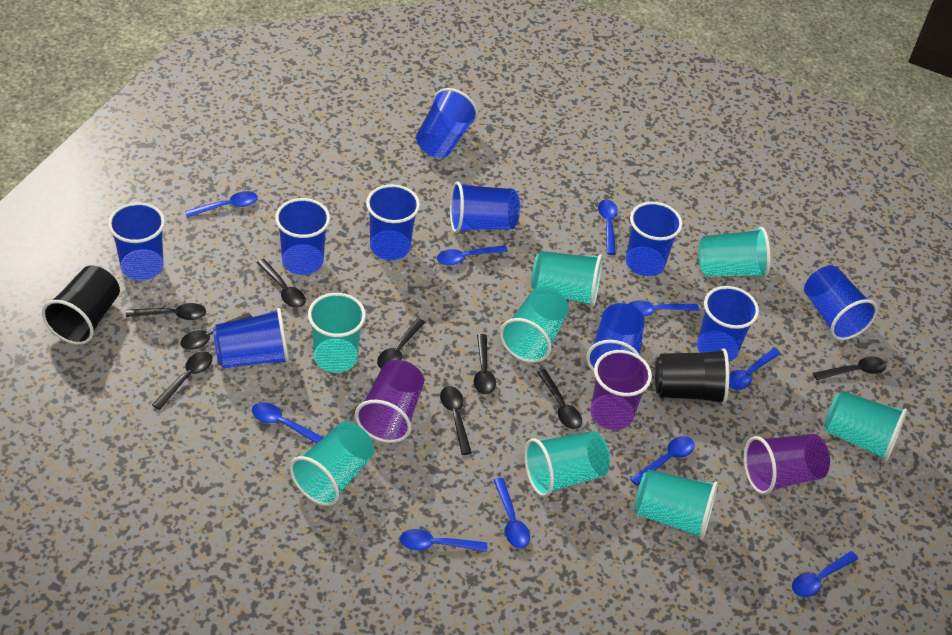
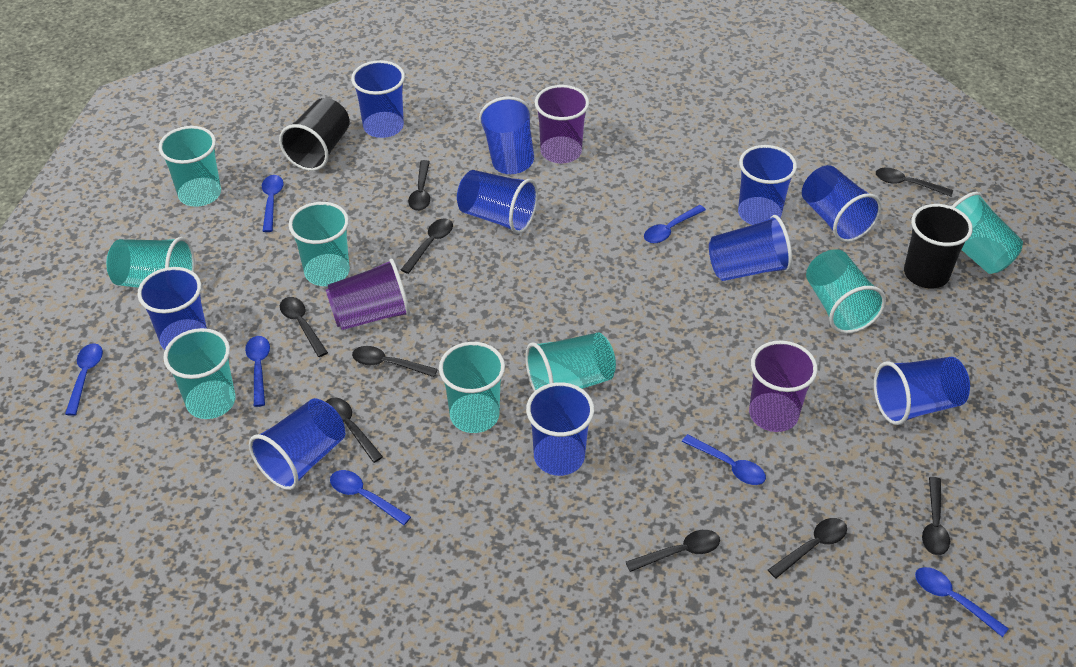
blue spoon: [185,191,258,218] [252,402,323,444] [400,529,487,552] [437,245,508,265] [494,478,530,548] [598,199,618,255] [629,300,699,316] [630,436,695,486] [729,348,781,390] [792,551,858,597] = 10 -> [65,343,103,416] [245,336,270,407] [262,175,284,232] [330,470,411,525] [644,205,706,243] [682,434,766,485] [915,567,1009,637] = 7

